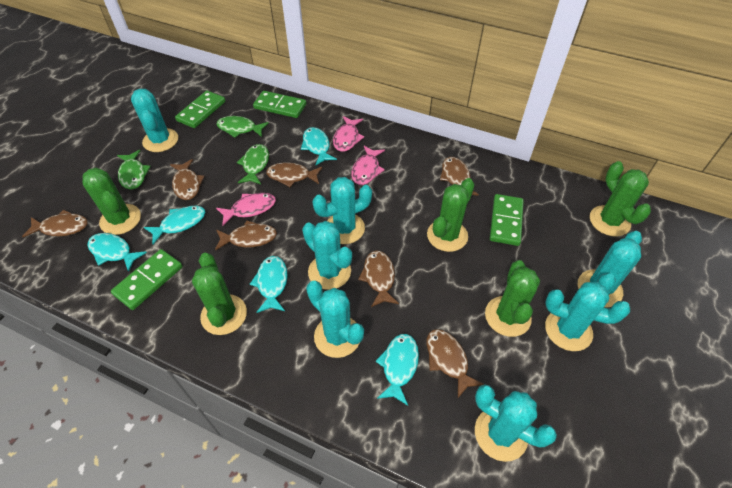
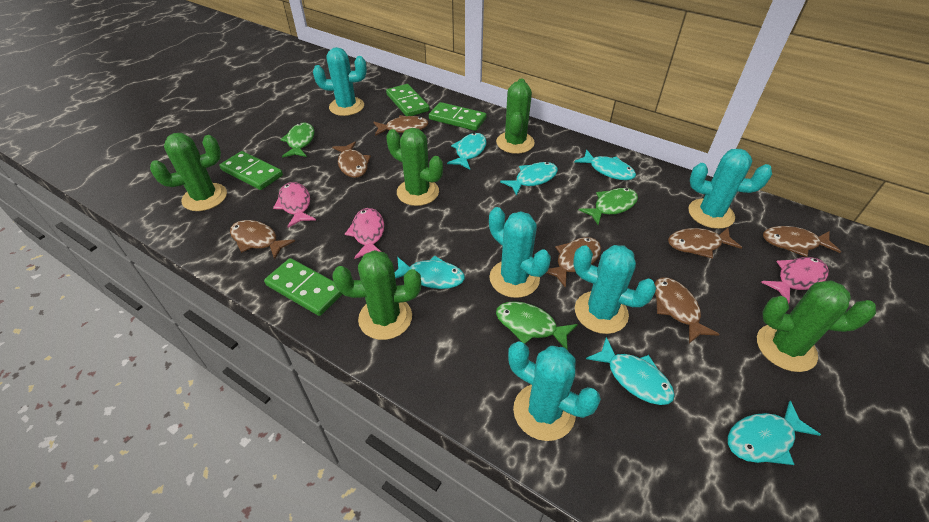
turquoise cactus: [131,89,178,152] [302,221,352,290] [306,281,364,358] [312,177,372,244] [475,384,557,462] [545,282,630,351] [578,231,642,307] = 7 -> [313,47,367,116] [489,207,551,298] [508,341,601,441] [573,245,656,334] [688,149,772,229] = 5
turquoise fish: [87,233,147,272] [144,206,205,244] [250,256,288,313] [301,127,337,165] [375,334,419,406] = 5 -> [395,256,465,289] [447,133,487,170] [500,162,558,196] [574,149,636,180] [586,337,675,405] [728,401,821,465] = 6

